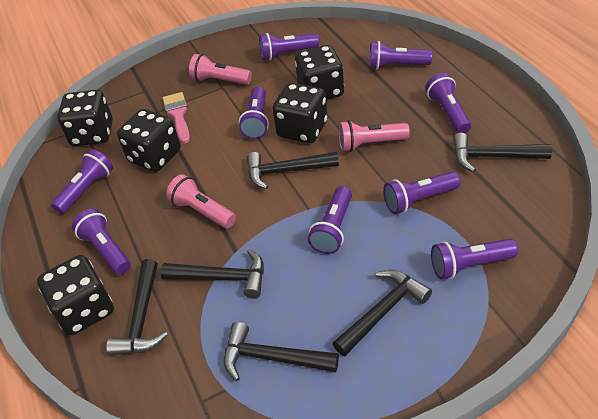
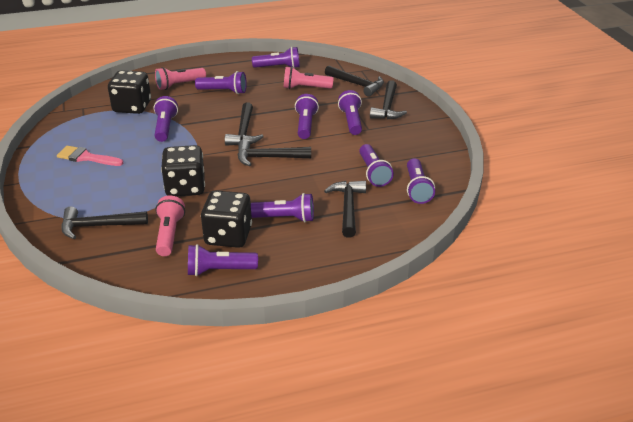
black dice: [37,255,114,335] [57,90,113,146] [117,109,180,172] [272,83,328,143] [295,45,344,100] = 5 -> [108,70,151,114] [161,145,205,197] [201,190,252,248] = 3

